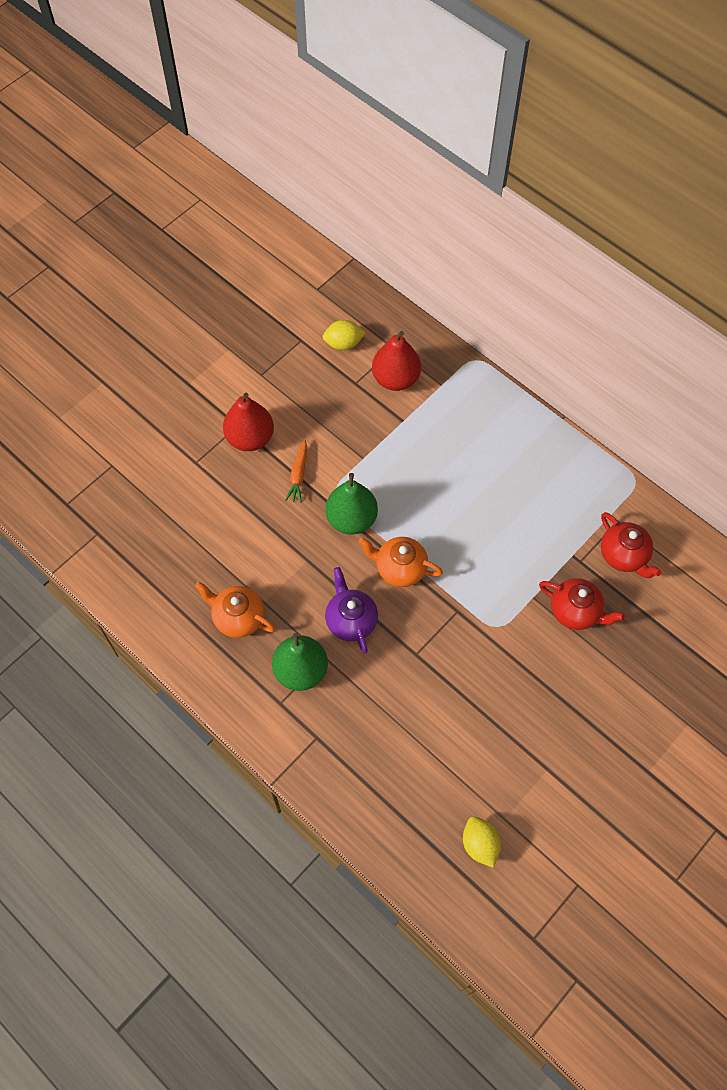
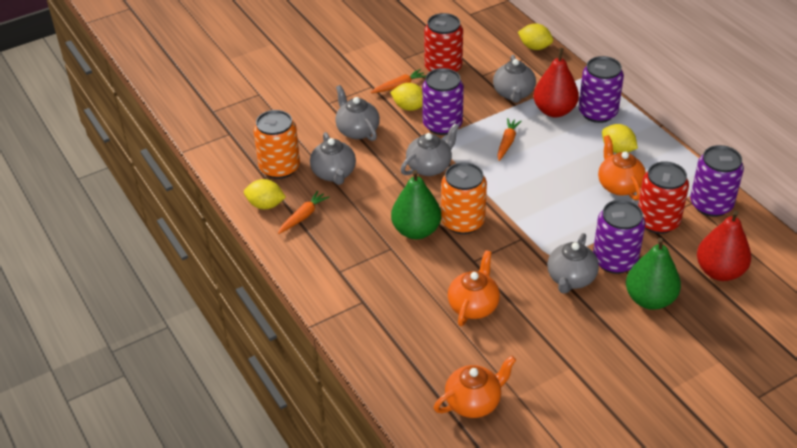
grey teapot: none = 0 -> [310,132,356,185] [335,85,380,141] [401,123,459,176] [493,55,536,103] [547,233,599,294] = 5
orange can: none = 0 -> [254,110,300,179] [441,162,487,234] = 2
orange carrot: [285,439,307,503] = 1 -> [278,191,329,234] [370,69,426,93] [497,118,521,161] = 3
orange teapot: [195,581,275,638] [358,537,443,587] = 2 -> [434,355,516,418] [448,250,500,326] [598,135,646,201] = 3
purple can: none = 0 -> [422,68,464,135] [579,56,624,123] [593,200,645,274] [690,145,744,217] = 4
purple teapot: [325,567,378,654] = 1 -> none = 0
red can: none = 0 -> [424,13,463,72] [638,161,689,234] = 2
red teapot: [539,578,625,630] [601,512,662,578] = 2 -> none = 0
yellow lemon: [323,320,366,350] [463,816,501,868] = 2 -> [244,179,286,209] [390,83,422,111] [518,23,553,50] [602,124,638,153] = 4

